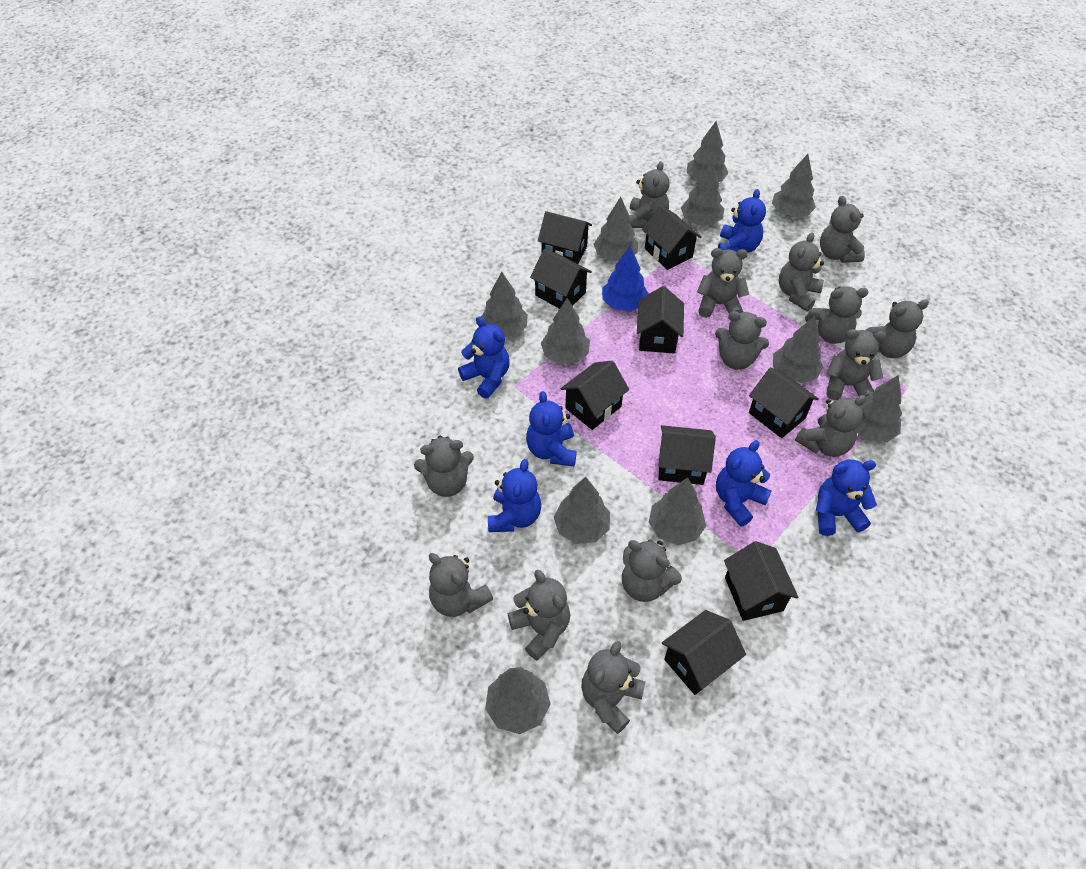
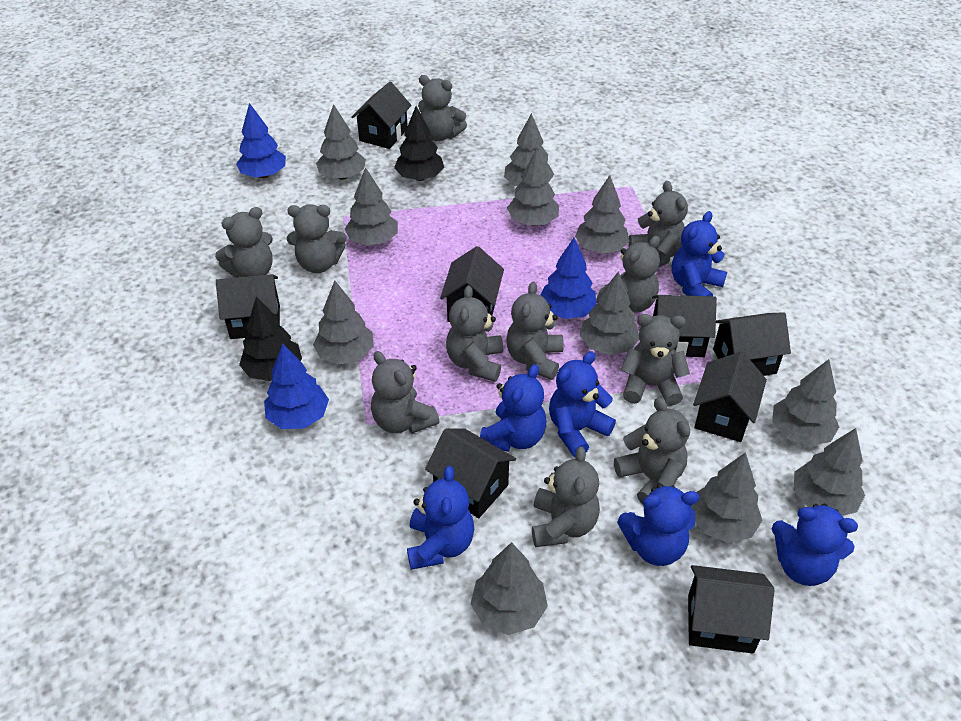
black house: [530,249,592,309] [538,211,592,264] [561,361,629,430] [637,286,684,353] [642,205,701,270] [658,425,716,485] [662,610,746,695] [724,541,799,621] [749,368,819,438] = 9 -> [216,274,280,339] [351,82,412,149] [425,428,516,518] [440,246,504,322] [652,295,717,357] [688,565,775,654] [693,351,767,442] [713,312,791,376] = 8
black tree: none = 0 -> [239,296,302,381] [394,106,444,181] = 2
blue tree: [602,246,649,311] = 1 -> [236,103,286,178] [264,343,329,429] [540,238,597,319] = 3
grey teddy bear: [414,436,474,497] [429,553,493,617] [508,570,570,660] [581,641,646,734] [622,539,682,602] [629,161,669,228] [697,248,749,318] [715,311,769,370] [779,233,824,311] [795,395,866,457] [805,286,868,344] [820,196,865,263] [826,329,886,400] [866,299,929,358] = 14 -> [215,207,273,278] [287,204,347,273] [371,351,440,434] [418,75,467,141] [446,285,503,382] [506,282,564,380] [532,446,600,547] [596,236,660,313] [614,397,690,504] [621,314,690,406] [629,181,688,268] = 11

